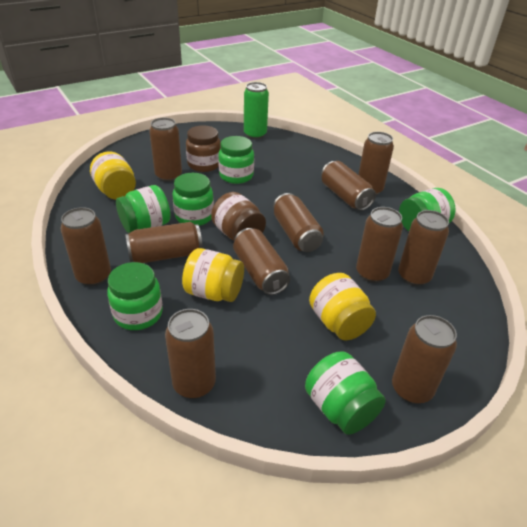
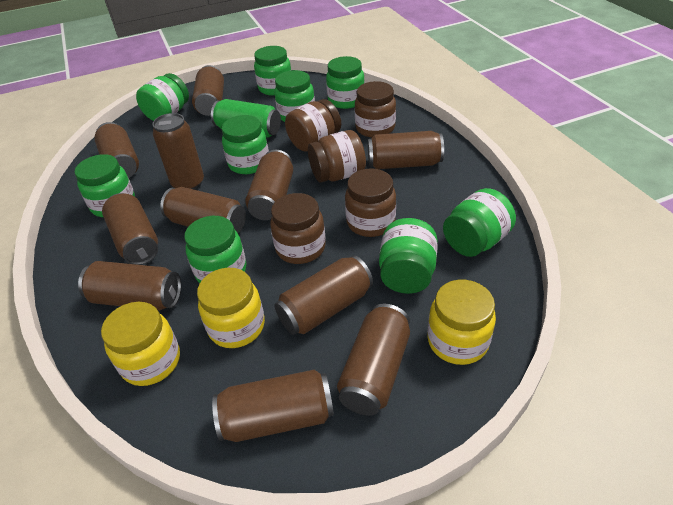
brown jar: [186,125,221,172] [211,192,266,240] = 2 -> [270,193,326,264] [285,99,341,151] [308,130,366,183] [345,168,396,237] [355,81,396,138] = 5
green jar: [107,262,163,330] [116,185,171,233] [173,173,214,226] [218,136,254,184] [305,351,386,435] [399,188,456,231] = 6 -> [74,154,135,217] [136,73,189,121] [184,216,247,283] [222,115,269,174] [254,46,291,96] [274,70,315,122] [326,56,365,109] [379,218,438,294] [443,188,516,257] = 9

